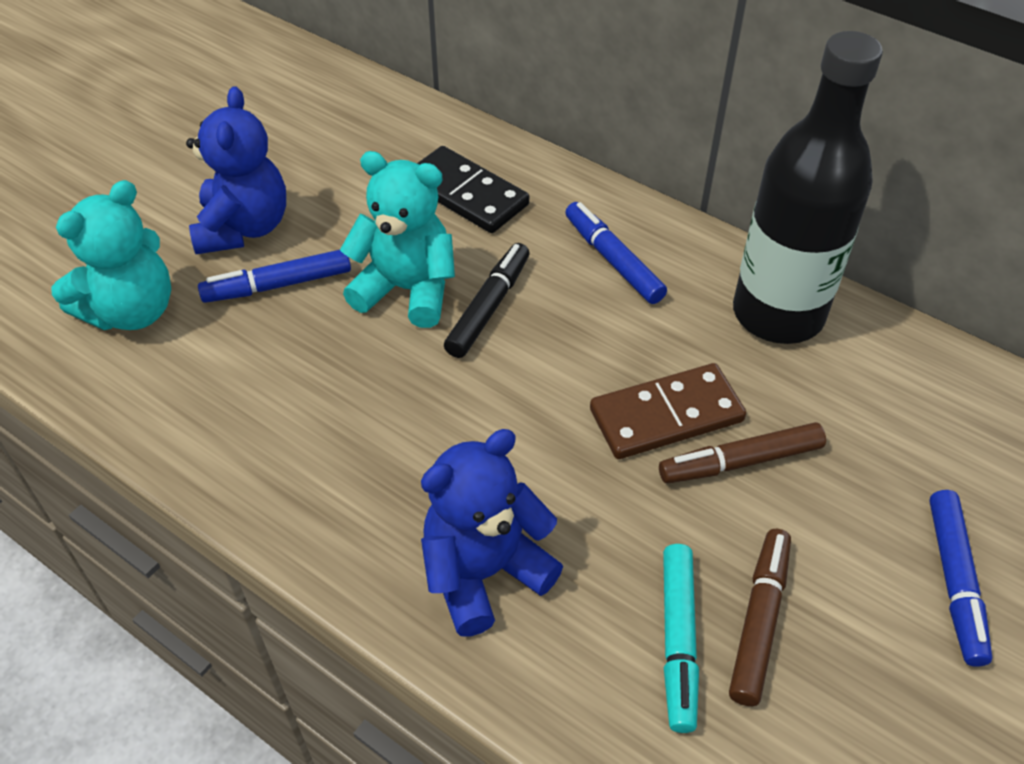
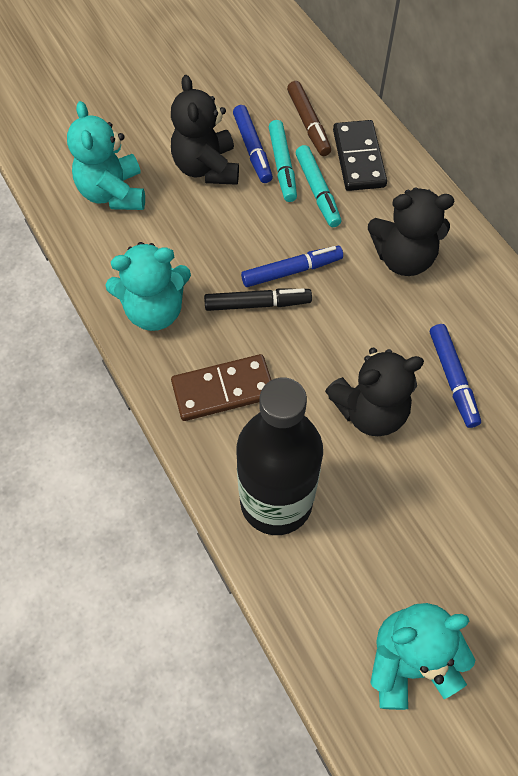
black teddy bear: none = 0 -> [171,75,239,185] [325,348,424,436] [368,187,454,276] = 3
blue teddy bear: [186,86,286,254] [421,429,563,637] = 2 -> none = 0
brown marker: [659,422,826,483] [729,529,791,706] = 2 -> [287,81,331,156] = 1
turquoise marker: [663,544,699,733] = 1 -> [269,120,297,202] [296,145,341,227] = 2
turquoise teddy bear: [51,180,172,330] [340,151,455,328] = 2 -> [67,101,145,210] [106,242,191,331] [370,603,475,710] = 3

